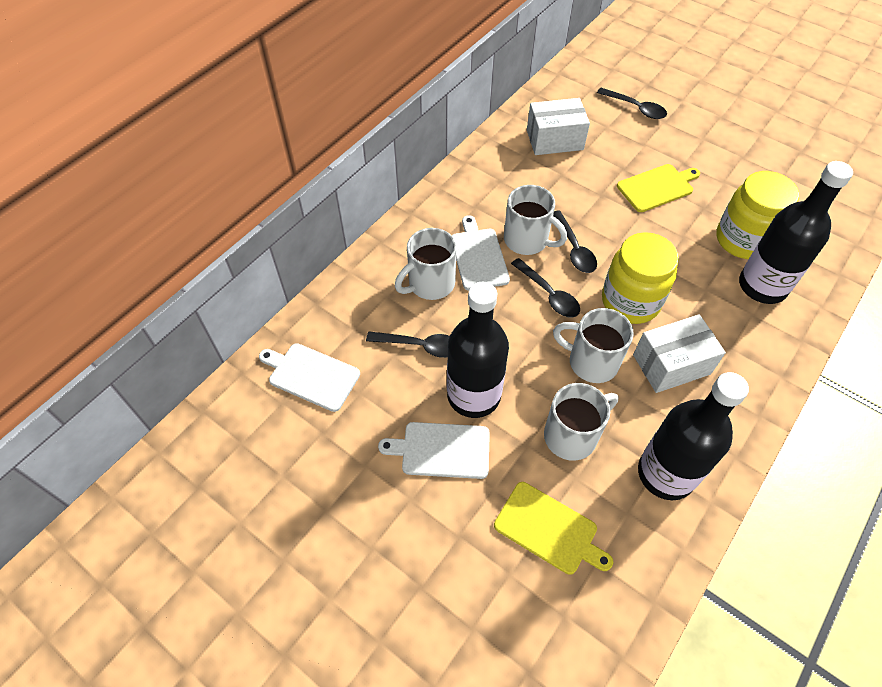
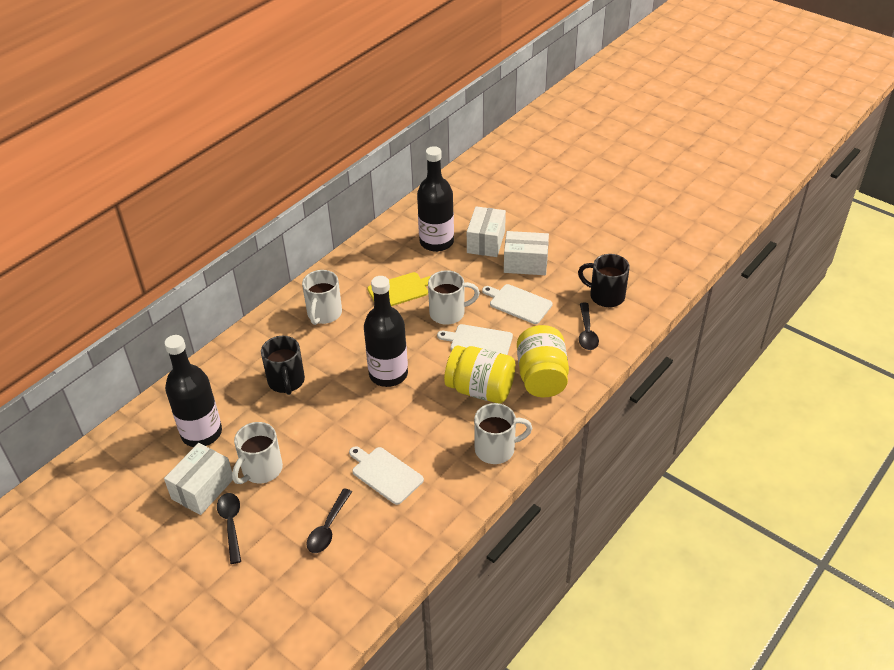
black mug: none = 0 -> [261,336,305,395] [578,254,630,307] = 2
black spoon: [366,331,450,358] [511,258,580,318] [553,210,597,273] [597,88,667,119] = 4 -> [217,493,241,564] [306,489,352,553] [579,303,599,350] = 3
white box: [527,98,590,155] [633,314,726,393] = 2 -> [164,443,233,515] [467,206,506,257] [504,231,549,275] = 3
yellow cutting board: [494,482,613,575] [617,164,700,212] = 2 -> [367,272,431,306] = 1

